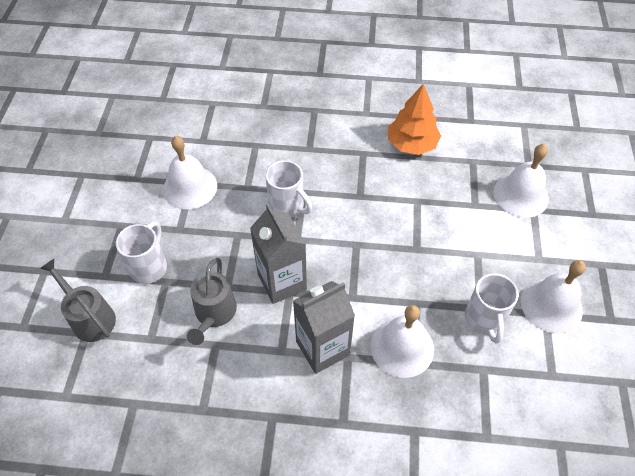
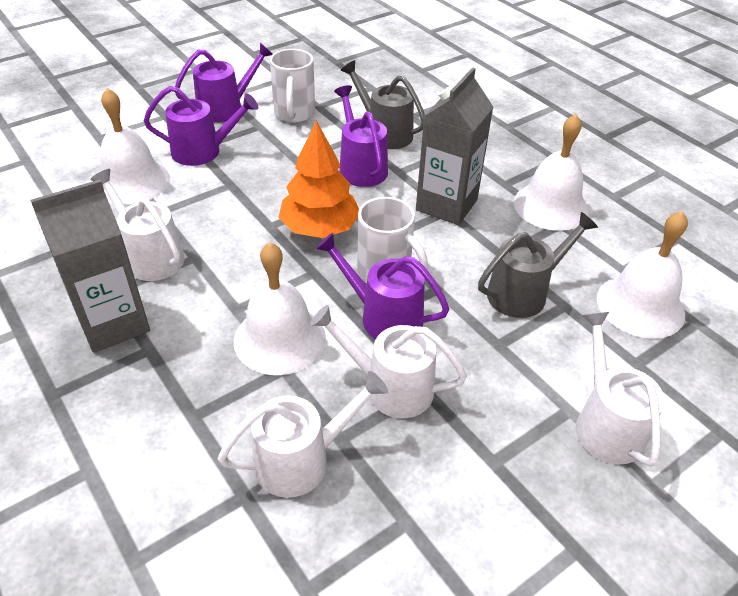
purple watering can: none = 0 -> [144,86,258,166] [175,43,273,123] [315,233,449,339] [334,85,388,187] = 4
white mug: [116,221,167,284] [265,160,312,218] [465,273,519,344] = 3 -> [270,49,315,123] [357,197,428,284] = 2
white watering can: none = 0 -> [91,169,184,281] [218,371,388,498] [310,305,467,418] [575,312,665,467] = 4

